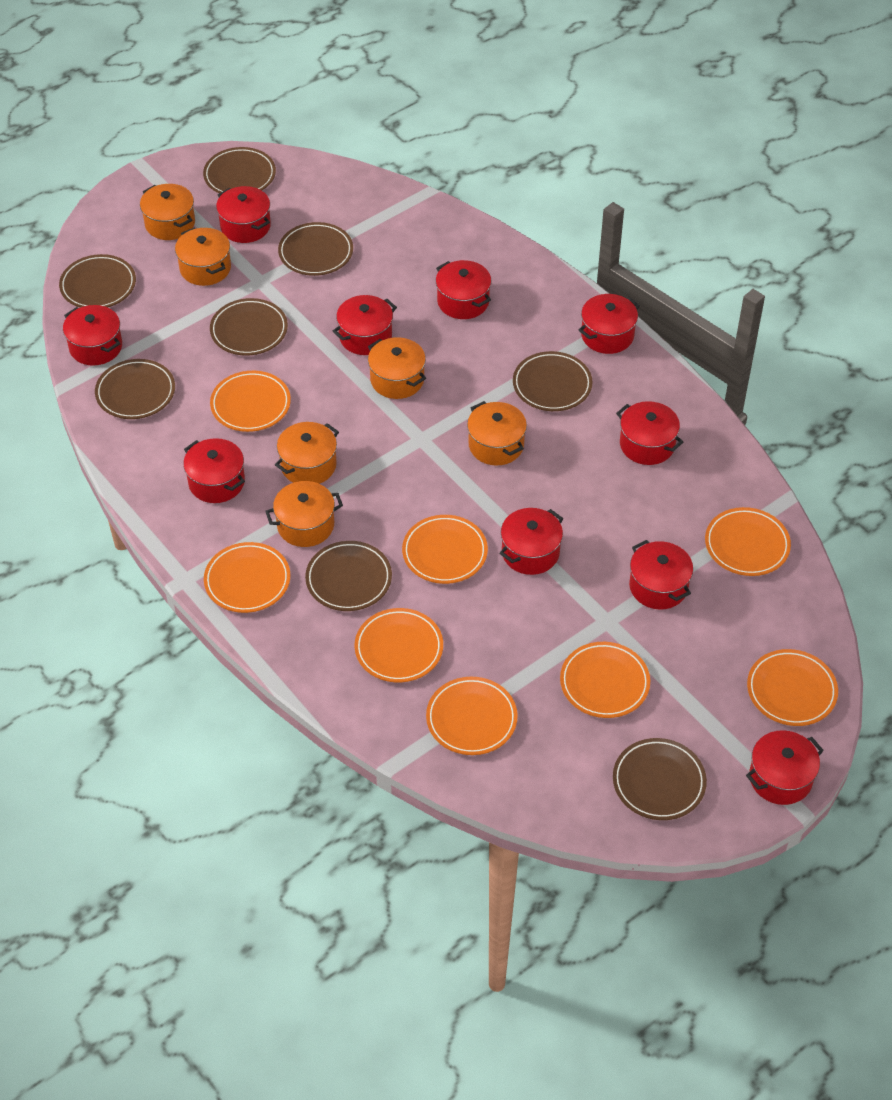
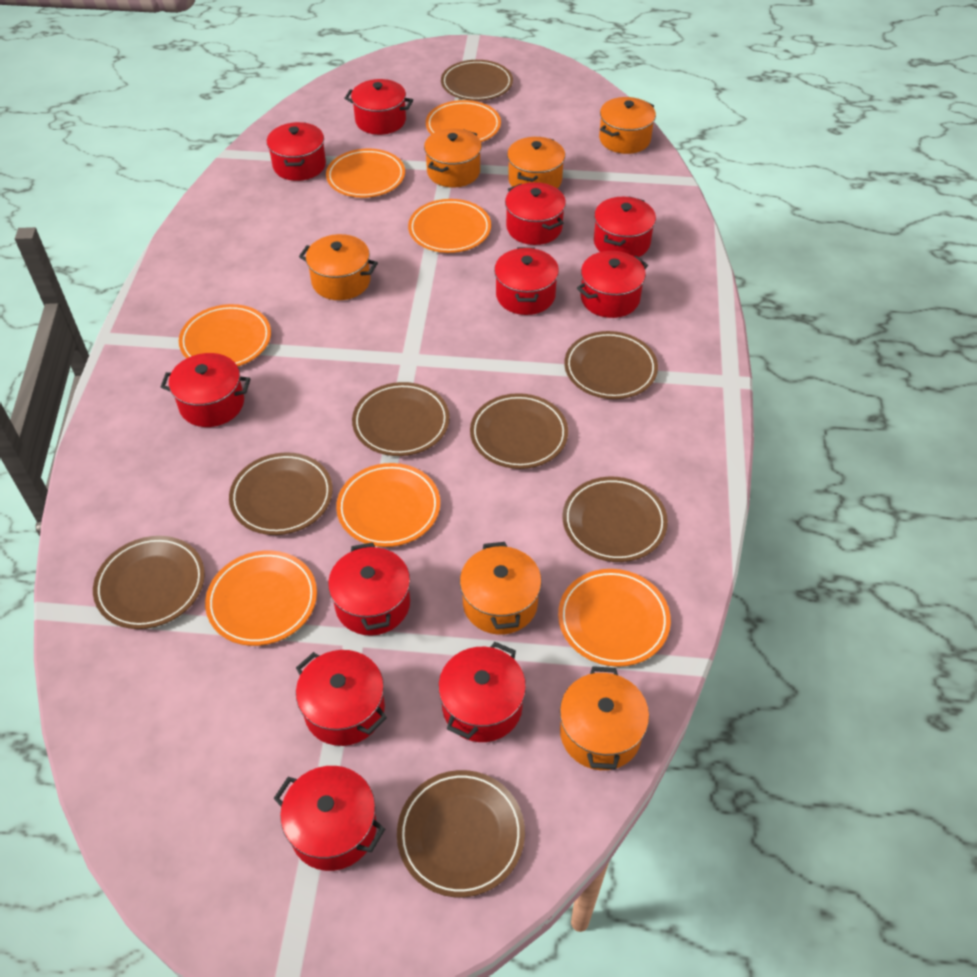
orange plate: [204,542,290,613] [210,371,291,432] [355,608,443,682] [402,515,488,584] [426,677,518,755] [560,642,650,718] [705,507,791,576] [747,649,838,726] = 8 -> [179,304,271,366] [205,550,317,646] [326,149,405,198] [336,463,440,547] [408,199,491,253] [426,100,501,142] [558,569,671,667] = 7
red pot: [63,305,122,366] [183,438,245,503] [216,186,271,243] [333,295,397,355] [436,260,491,319] [499,508,563,575] [578,294,640,354] [616,401,683,465] [629,540,693,610] [746,730,824,805] = 10 -> [161,353,251,427] [267,122,326,181] [273,766,385,871] [296,650,387,746] [328,542,410,636] [344,79,413,135] [438,642,526,742] [494,247,559,315] [505,182,566,245] [577,251,648,318] [594,196,656,257] = 11

